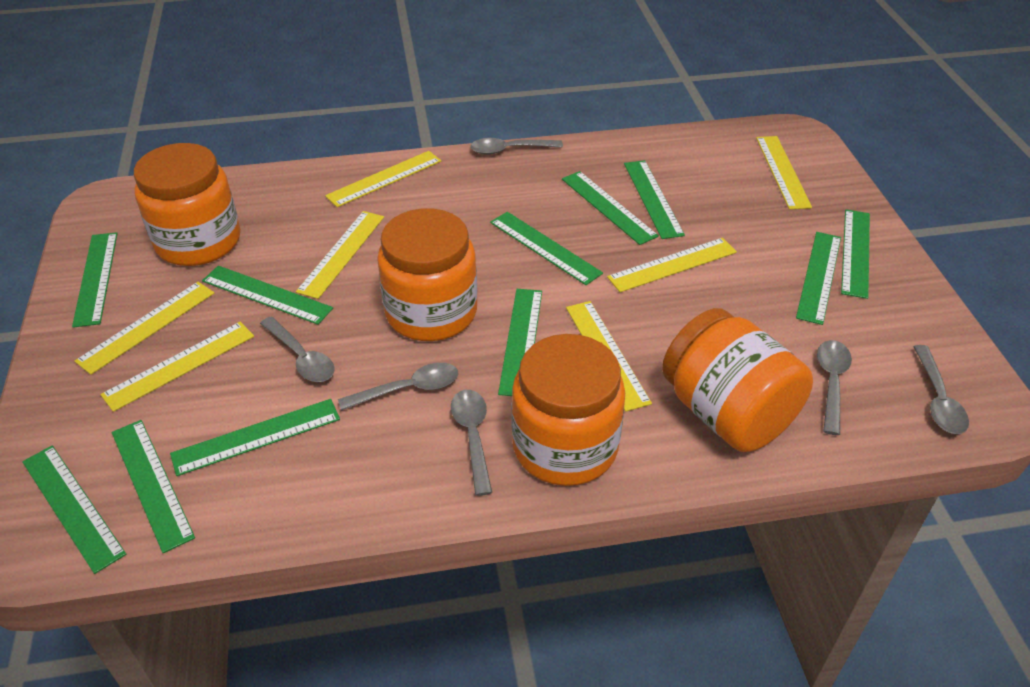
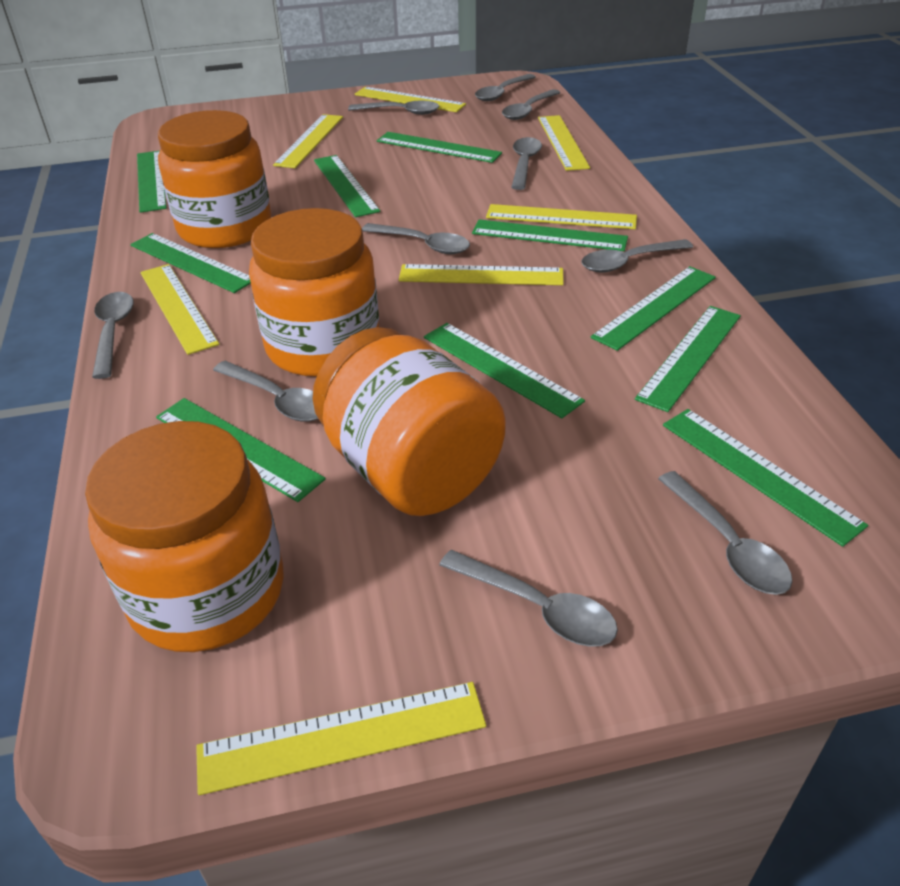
green ruler: [22,446,126,574] [72,232,118,328] [112,420,195,553] [170,399,340,476] [202,266,333,325] [490,212,603,285] [498,289,542,396] [562,171,659,245] [624,160,685,239] [796,232,841,325] [841,209,870,299] = 11 -> [130,233,251,293] [137,151,167,213] [156,398,326,502] [314,155,380,217] [377,132,502,163] [424,323,585,418] [472,219,628,251] [591,266,716,351] [635,306,741,412] [663,409,868,547] = 10
grey spoon: [260,317,335,382] [338,363,458,411] [451,390,492,496] [471,138,563,155] [817,340,852,435] [913,345,969,434] = 6 -> [92,292,134,379] [213,361,318,422] [348,101,440,115] [362,223,470,254] [439,550,618,647] [475,74,536,101] [502,89,560,120] [511,137,542,190] [581,239,693,273] [658,471,792,595] = 10

